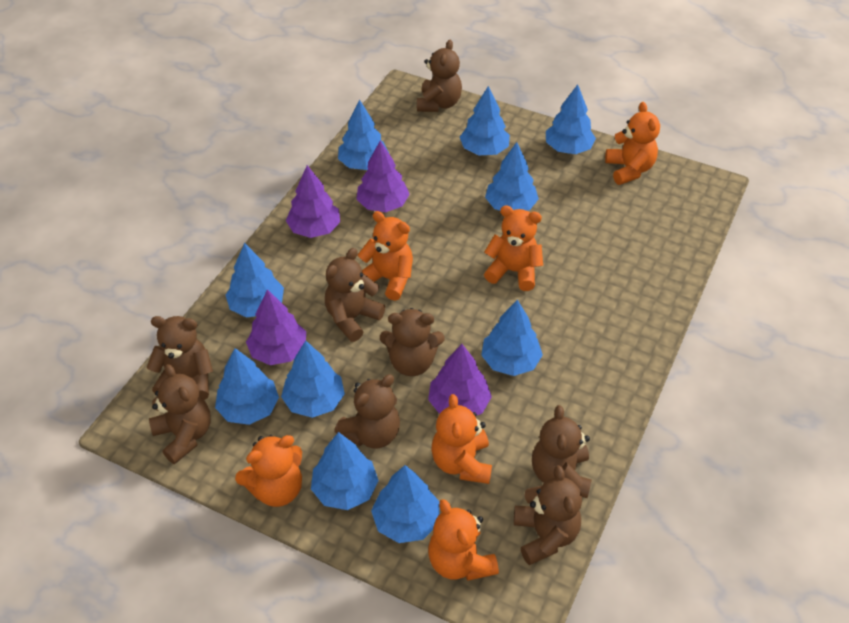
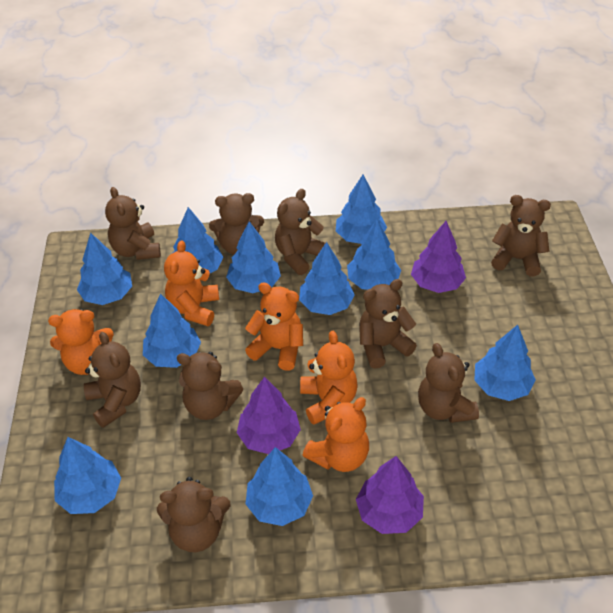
brown teddy bear: [146,316,213,400] [149,364,211,464] [325,248,385,342] [335,374,400,448] [380,308,444,376] [417,40,462,112] [514,465,582,565] [532,405,592,498] = 8 -> [84,332,141,428] [105,187,161,260] [157,477,231,552] [177,352,244,420] [209,193,264,255] [275,189,325,275] [359,279,417,368] [418,343,479,423] [491,195,551,276] = 9
orange teddy bear: [235,435,302,507] [358,211,413,301] [428,499,499,581] [431,394,492,484] [484,205,543,291] [605,102,660,185] = 6 -> [48,309,114,375] [164,240,219,326] [245,282,303,371] [300,331,358,425] [303,397,369,472] = 5
purple tree: [246,289,306,365] [286,165,340,238] [357,141,410,212] [428,344,492,415] = 4 -> [237,377,301,454] [356,456,424,534] [411,221,466,293] = 3

